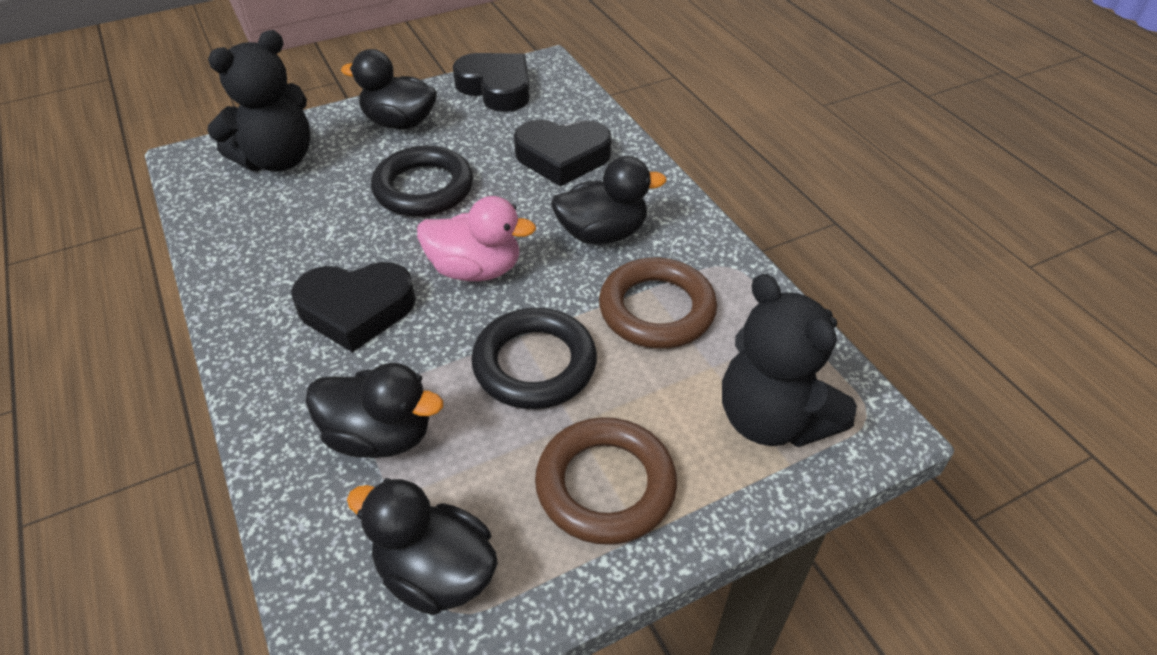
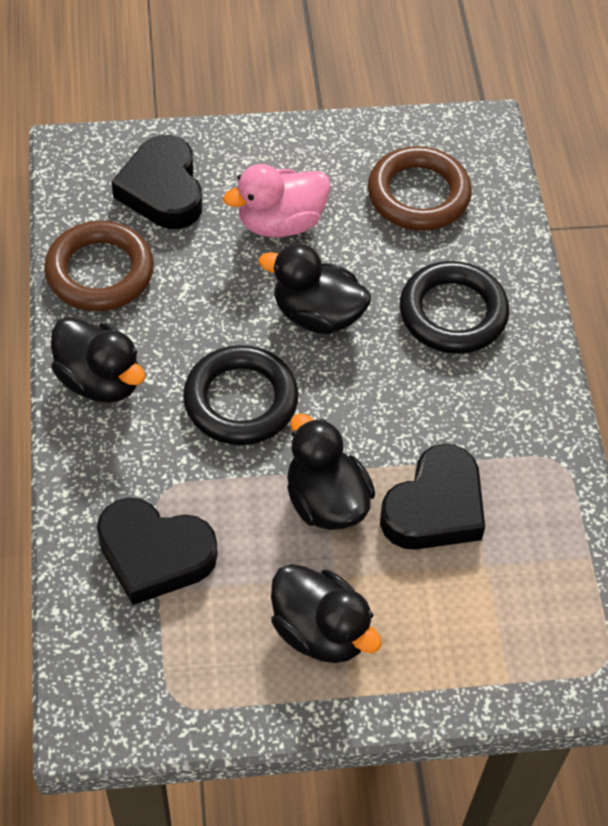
black teddy bear: [208,30,310,172] [722,274,857,447] = 2 -> none = 0

